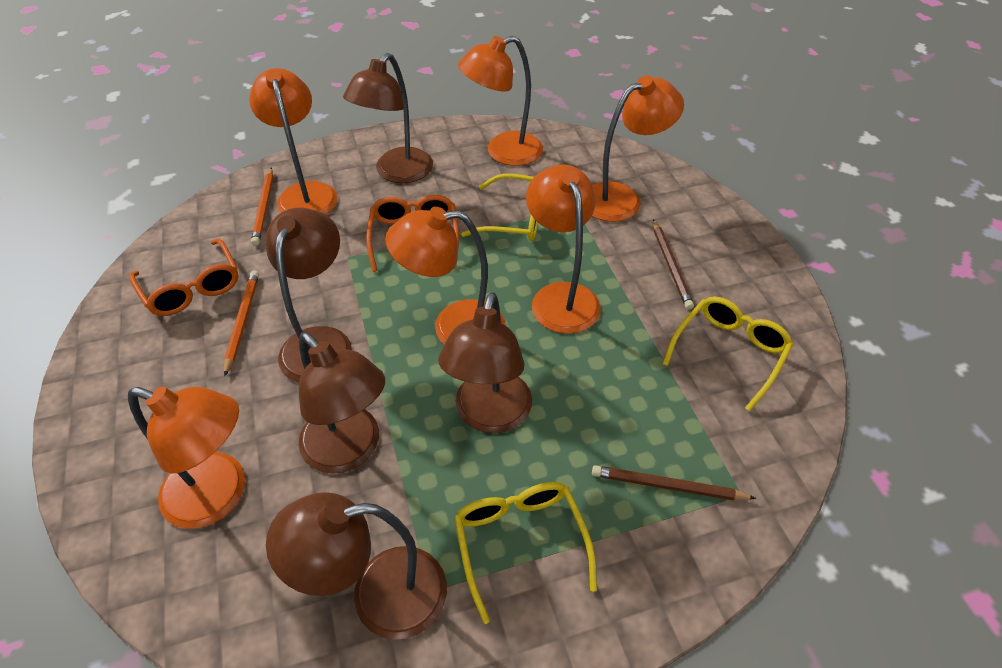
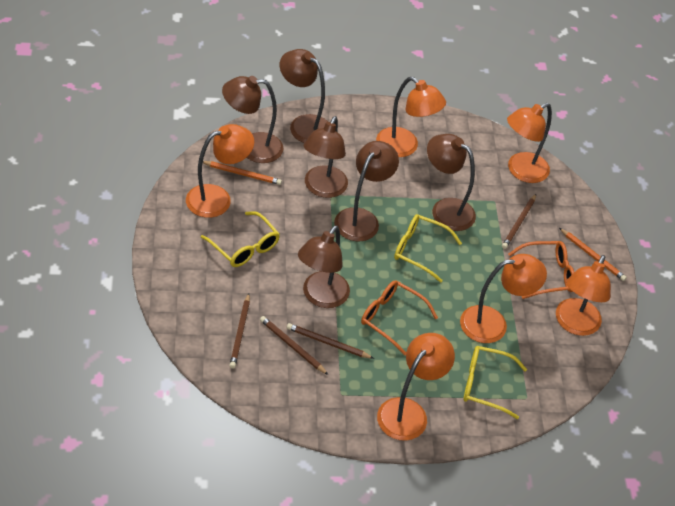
brown lamp: [266,208,352,383] [266,492,447,640] [298,332,385,474] [343,53,433,183] [438,292,532,434] = 5 -> [222,76,284,163] [280,49,328,143] [298,226,350,308] [304,116,348,198] [334,141,399,241] [427,134,476,231] = 6
brown pencil: [592,465,756,500] [653,219,694,310] = 2 -> [229,293,250,369] [260,316,328,375] [287,323,374,359] [502,194,536,249] = 4

